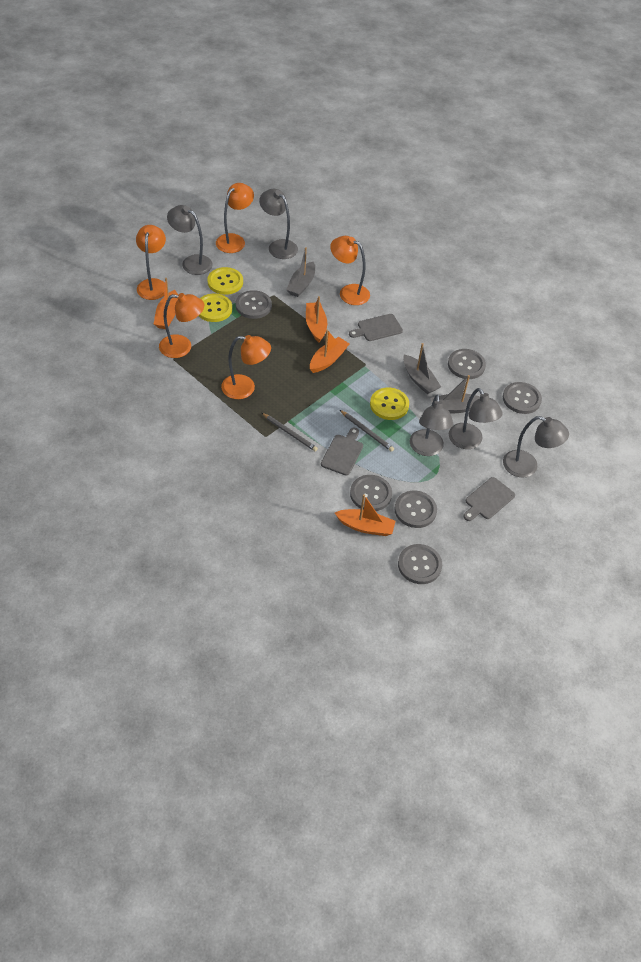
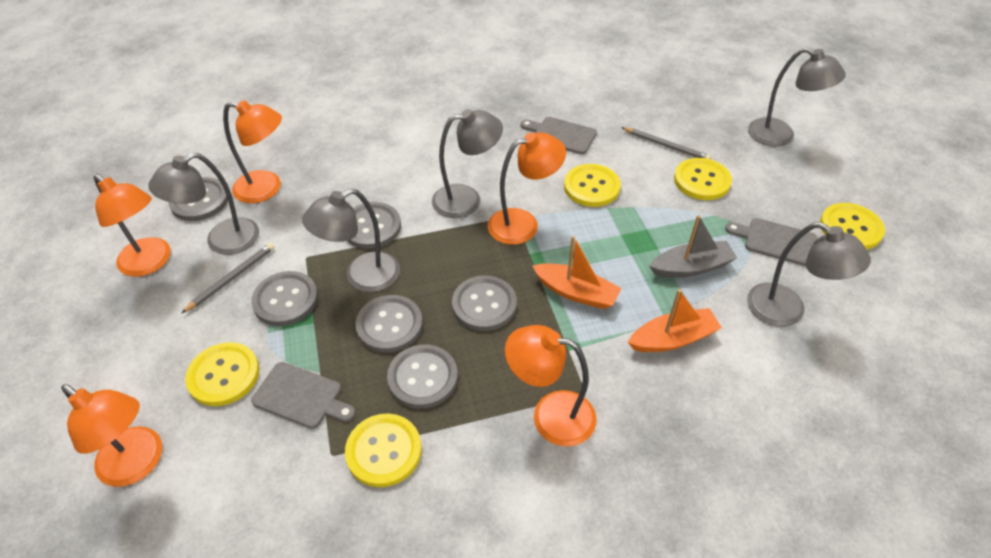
grey boat: [286,247,315,297] [403,343,441,394] [430,375,480,413] = 3 -> [649,215,737,277] = 1
orange boat: [154,278,178,329] [306,296,327,342] [310,330,350,373] [335,494,396,536] = 4 -> [532,236,621,309] [628,289,722,352] = 2
yellow button: [199,294,232,322] [208,267,243,295] [370,388,409,420] = 3 -> [185,342,259,406] [345,413,422,487] [564,164,621,207] [674,158,732,200] [820,203,885,250] = 5

